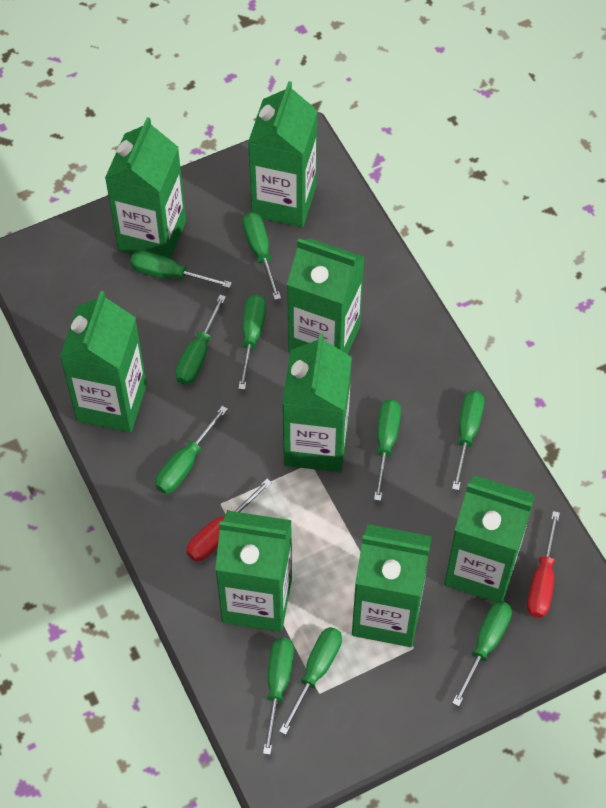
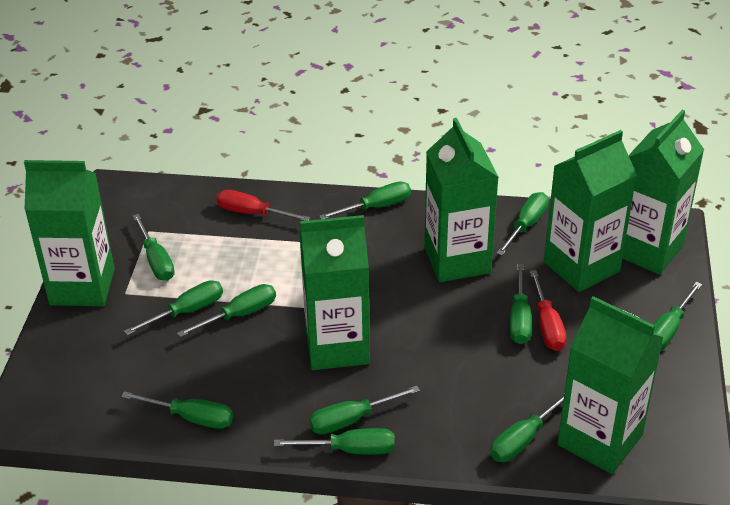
green carton: [60,291,147,432] [105,117,186,259] [215,511,292,632] [248,81,318,227] [282,333,352,472] [287,238,365,354] [352,524,432,647] [444,475,535,602] = 8 -> [24,160,115,306] [299,215,370,370] [424,118,498,282] [544,130,637,292] [557,296,664,474] [622,110,704,275] = 6
green screwdriver: [130,251,232,288] [155,406,228,494] [176,295,226,385] [238,295,266,390] [242,212,281,300] [263,638,294,755] [279,627,342,735] [374,399,401,501] [452,391,484,490] [452,601,512,706] = 10 -> [121,391,233,429] [124,280,223,335] [133,214,175,281] [177,284,276,337] [274,428,395,455] [309,385,420,435] [319,181,411,219] [490,394,564,462] [496,192,549,256] [510,264,532,344] [653,282,702,351] = 11

